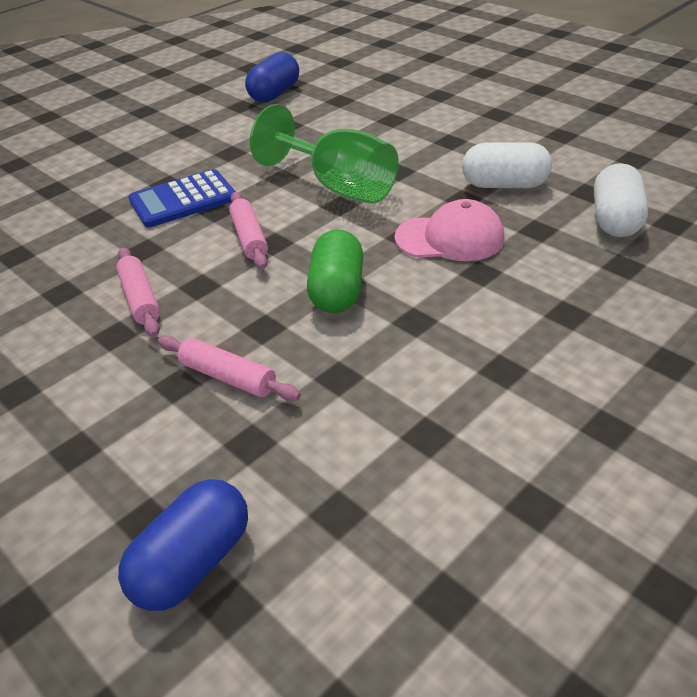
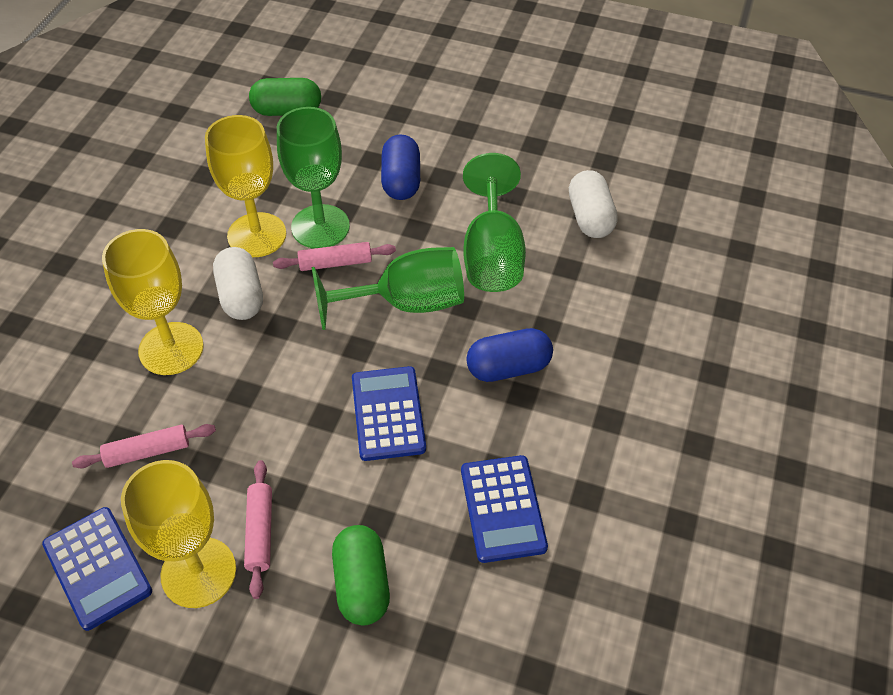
blue calculator: [128,169,236,228] = 1 -> [42,507,152,631] [352,366,426,461] [461,455,548,563] = 3
green capsule: [307,229,363,313] = 1 -> [249,78,321,116] [332,525,390,625] = 2
green goblet: [250,104,399,204] = 1 -> [277,107,350,249] [312,247,464,330] [463,153,526,292] = 3
pink cap: [394,199,504,261] = 1 -> none = 0
yellow goblet: none = 0 -> [102,229,204,375] [121,460,236,608] [205,115,286,257] = 3

